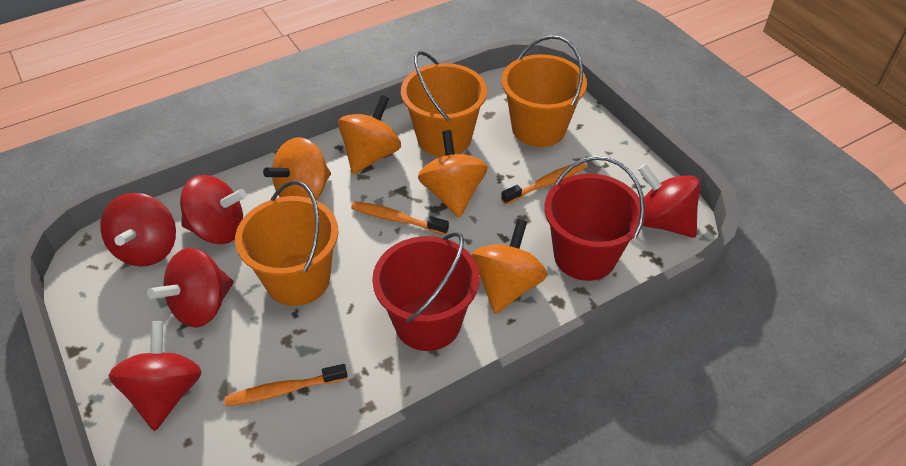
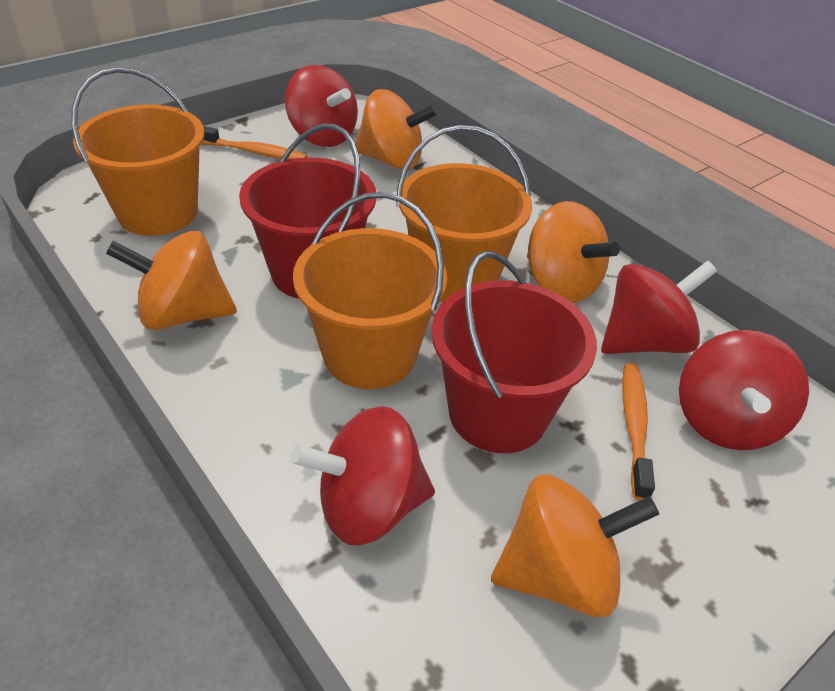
orange toothbrush: [225,364,348,407] [351,201,449,235] [501,163,586,205] = 3 -> [201,126,307,160] [622,363,655,501] = 2
red spinning top: [100,193,176,267] [108,321,202,431] [147,248,233,328] [180,175,246,244] [638,164,701,238] = 5 -> [285,65,358,147] [290,406,435,545] [601,261,717,354] [679,330,809,450] = 4

